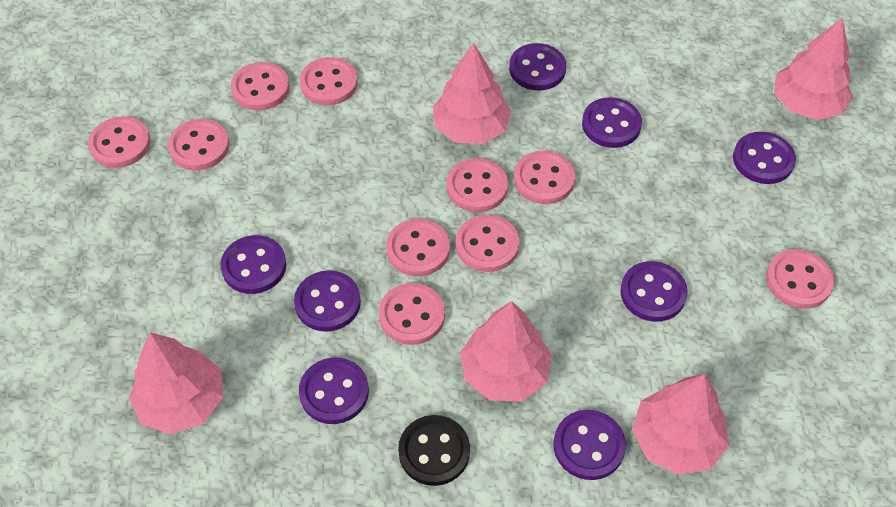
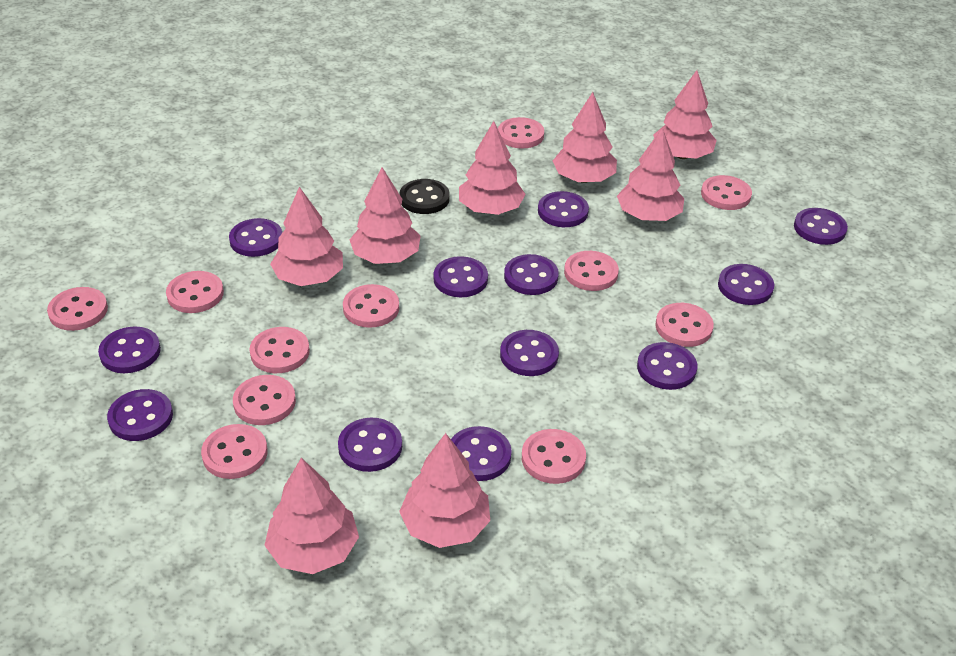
pink button: [88,116,151,168] [168,119,230,170] [231,62,289,110] [300,57,358,105] [379,283,445,345] [386,219,450,276] [447,158,508,212] [456,214,520,272] [514,151,575,204] [766,249,834,309] = 10 -> [47,287,108,331] [166,271,224,313] [201,424,268,479] [233,375,296,425] [249,327,310,373] [343,284,399,328] [498,117,544,149] [522,429,586,484] [564,251,619,291] [655,303,714,347] [701,175,752,210] = 11
pink tree: [129,332,223,434] [433,43,511,144] [460,301,552,401] [632,374,729,475] [774,18,853,120] = 5 -> [264,458,359,574] [270,187,343,286] [349,167,421,264] [399,433,490,548] [459,121,526,215] [553,92,617,183] [617,128,684,221] [653,70,717,159] = 8
purple button: [220,235,286,294] [294,270,361,331] [299,358,369,424] [509,43,566,91] [554,410,626,480] [582,97,642,148] [620,261,688,322] [733,132,796,184] = 8 -> [98,327,161,373] [107,389,173,441] [229,218,282,257] [338,418,402,472] [434,256,488,297] [451,426,512,481] [500,330,559,376] [504,254,559,295] [538,191,589,227] [637,342,697,390] [718,264,774,305] [794,208,848,245] = 12

